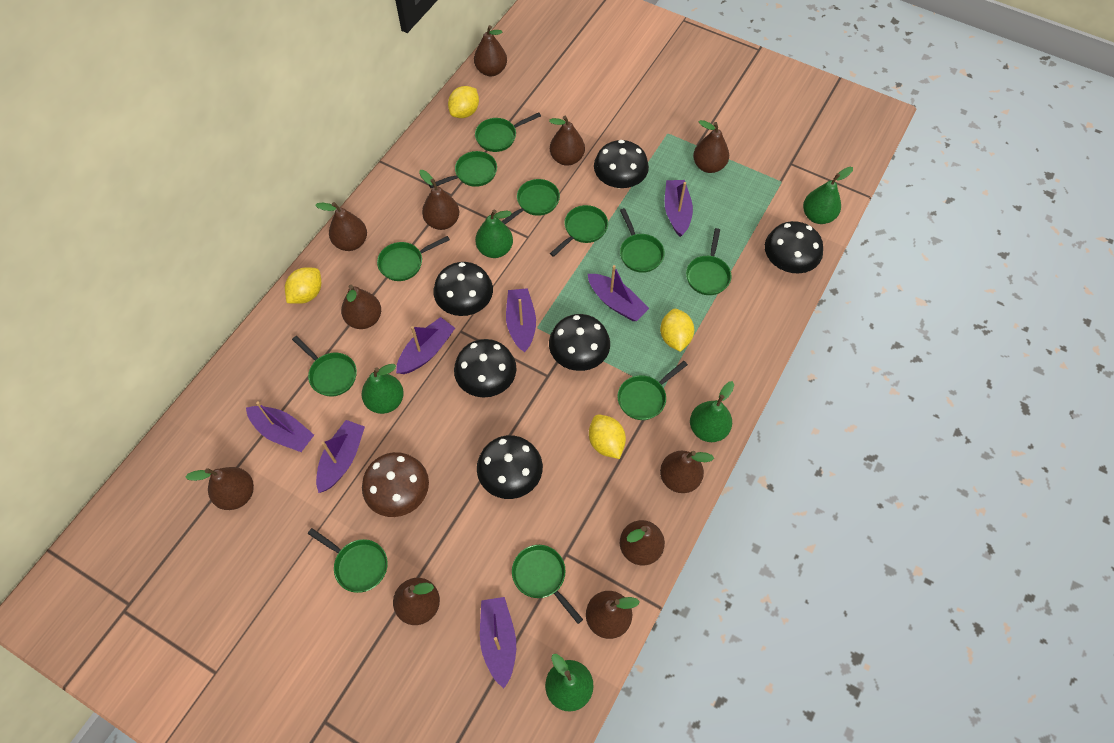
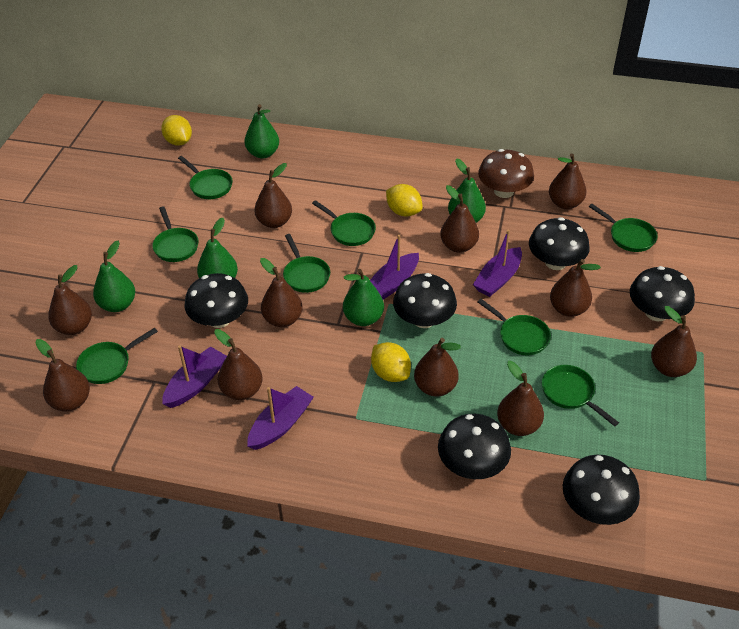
green pan: [292,336,357,396] [308,528,388,593] [377,236,450,281] [429,151,497,188] [475,113,541,152] [502,179,560,224] [512,545,583,624] [550,205,608,257] [617,361,688,420] [620,208,665,273] [686,228,732,295] = 11 -> [76,328,158,384] [152,206,199,262] [178,156,232,199] [283,234,330,293] [312,200,376,246] [478,299,551,355] [542,365,619,426] [589,204,657,252] = 8
purple boat: [246,401,314,452] [316,420,365,493] [396,317,455,374] [480,597,516,688] [506,288,536,353] [588,265,649,321] [665,180,693,237] = 7 -> [162,345,227,408] [247,386,314,450] [370,235,419,300] [473,230,522,297] = 4
yellow lemon: [285,267,321,304] [448,86,479,118] [589,415,626,459] [660,309,694,352] = 4 -> [161,115,192,146] [371,342,411,382] [386,184,423,217] = 3

